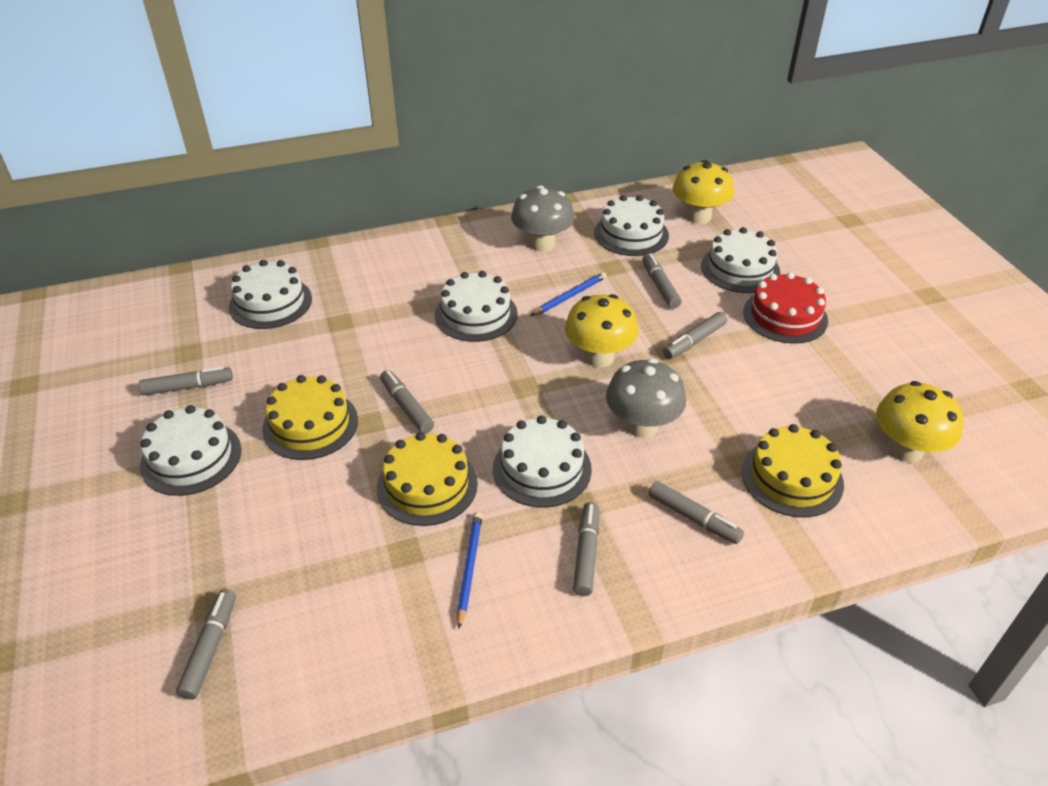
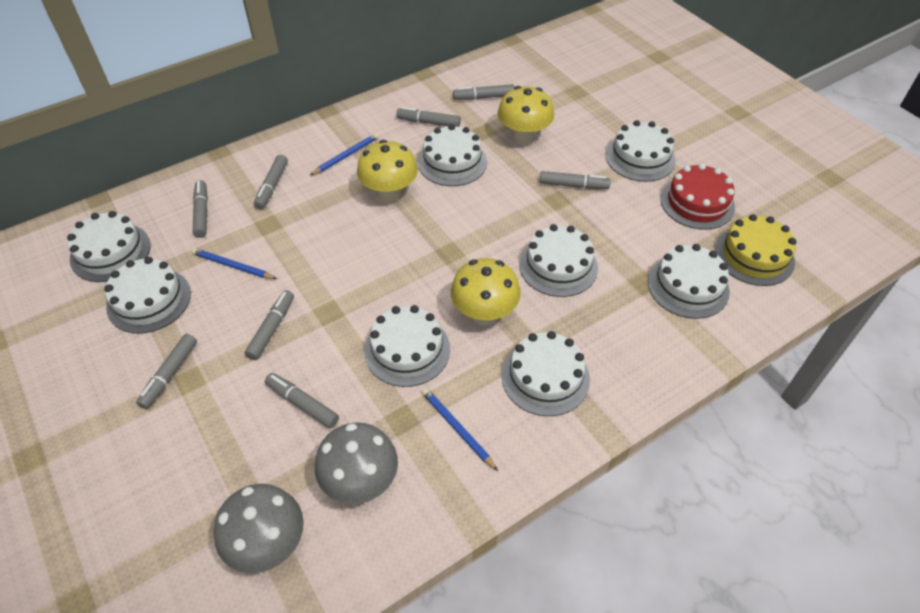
blue pencil: [457,512,482,629] [530,272,607,316] = 2 -> [191,248,277,279] [309,133,379,176] [422,388,498,471] = 3
grey marker: [139,366,233,395] [176,589,236,700] [380,370,434,433] [573,502,599,596] [642,253,682,308] [649,481,744,544] [663,312,727,359] = 7 -> [136,334,197,409] [193,180,208,238] [245,290,294,360] [254,155,288,209] [265,373,339,428] [396,107,461,127] [453,84,515,100] [540,171,611,189] = 8
white cake: [140,405,241,496] [229,260,312,329] [435,271,518,342] [493,416,592,508] [594,195,669,256] [701,227,780,293] = 6 -> [67,211,151,282] [104,257,191,333] [364,305,450,387] [418,124,487,186] [502,331,590,416] [519,224,598,297] [606,120,676,182] [648,244,730,319] = 8
yellow cake: [262,375,358,460] [377,432,478,526] [742,424,844,517] = 3 -> [715,214,797,286] = 1

